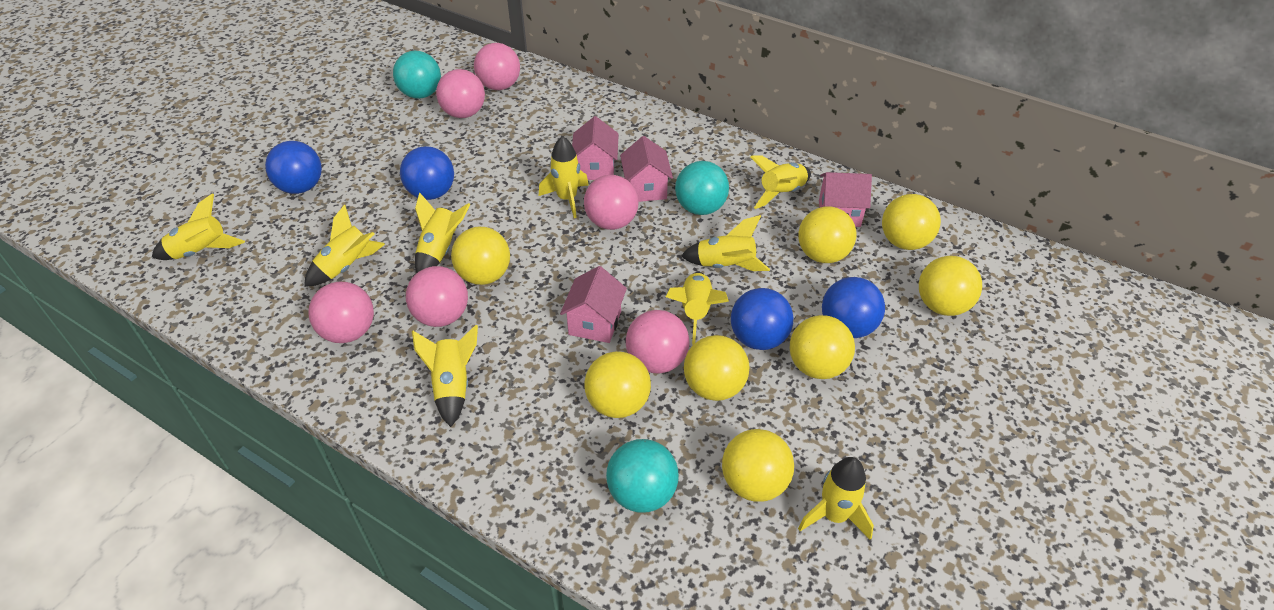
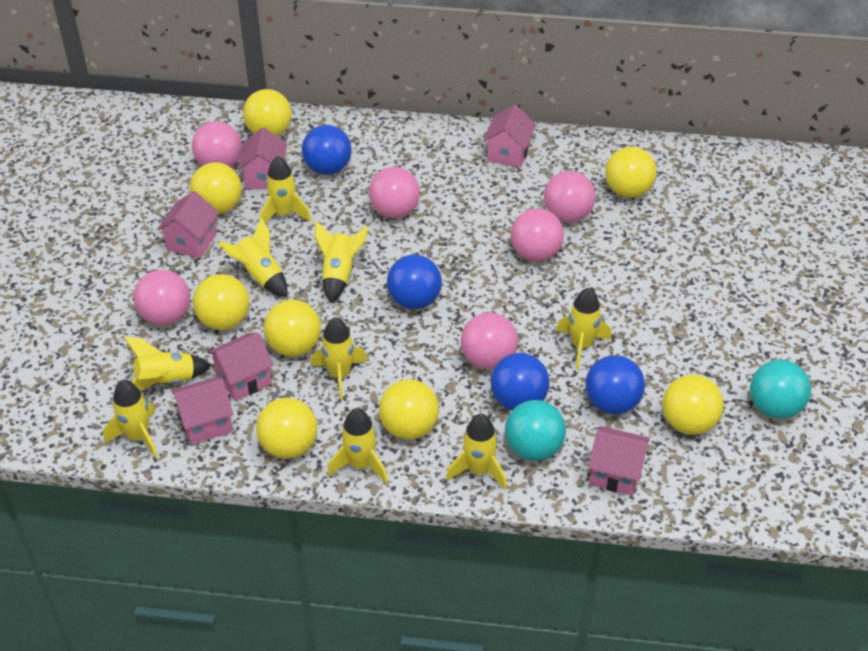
pink house: [560,266,627,343] [572,116,619,180] [620,136,673,202] [819,172,872,227] = 4 -> [157,191,219,258] [171,376,233,445] [207,333,274,401] [238,127,287,189] [483,105,536,168] [588,426,650,496] = 6
turquoise ball: [393,51,441,99] [606,439,679,513] [675,161,729,215] = 3 -> [505,400,566,461] [750,360,811,419] = 2

